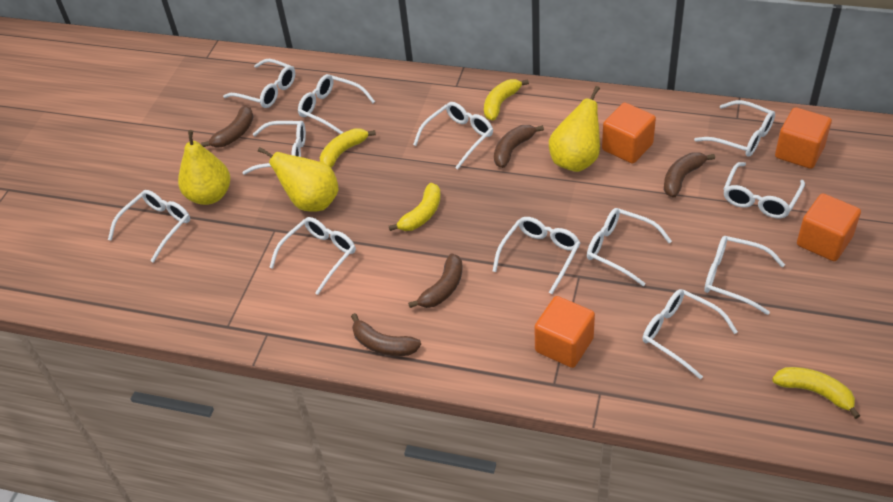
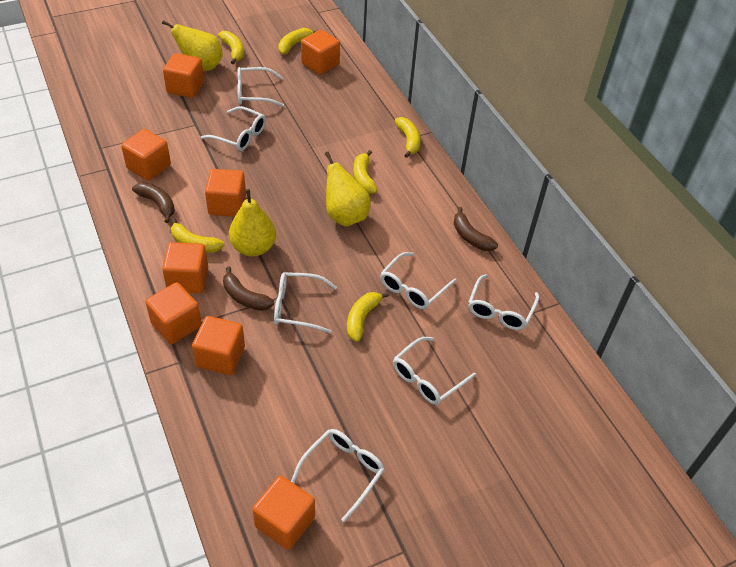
brown banana: [201,106,254,148] [351,313,421,356] [408,253,463,308] [494,125,544,168] [664,152,715,198] = 5 -> [132,182,175,223] [223,266,274,311] [454,207,498,251] = 3
orange cube: [534,296,595,368] [602,103,656,164] [775,107,832,169] [797,194,861,261] = 4 -> [121,129,171,181] [145,282,202,344] [162,242,208,293] [163,53,204,98] [192,316,245,375] [205,169,246,217] [252,476,315,550] [301,30,340,75] = 8
white glasses: [108,190,190,263] [223,59,295,108] [243,121,306,175] [269,217,356,295] [298,74,375,134] [413,102,493,169] [493,217,580,294] [587,208,672,286] [643,289,738,379] [694,100,775,157] [704,236,785,315] [724,162,805,218] = 12 -> [201,106,266,151] [237,67,284,107] [274,272,337,333] [291,429,385,522] [380,252,457,309] [393,337,476,405] [468,274,539,330] = 7
yellow banana: [320,128,376,168] [389,183,441,231] [484,79,529,121] [772,367,860,419] = 4 -> [171,218,224,253] [218,31,244,64] [278,28,316,55] [347,292,389,342] [353,150,378,194] [395,117,421,158] = 6

